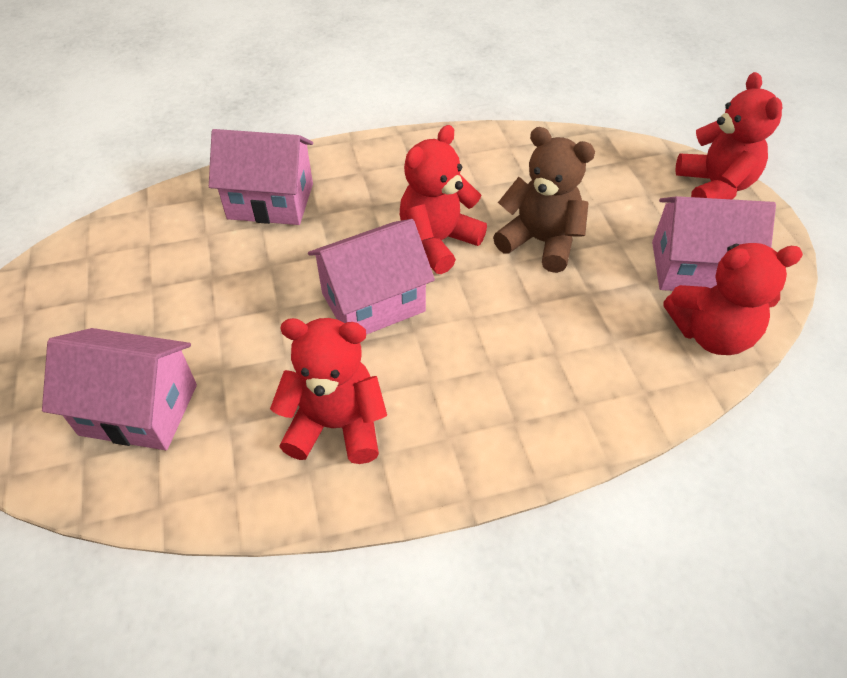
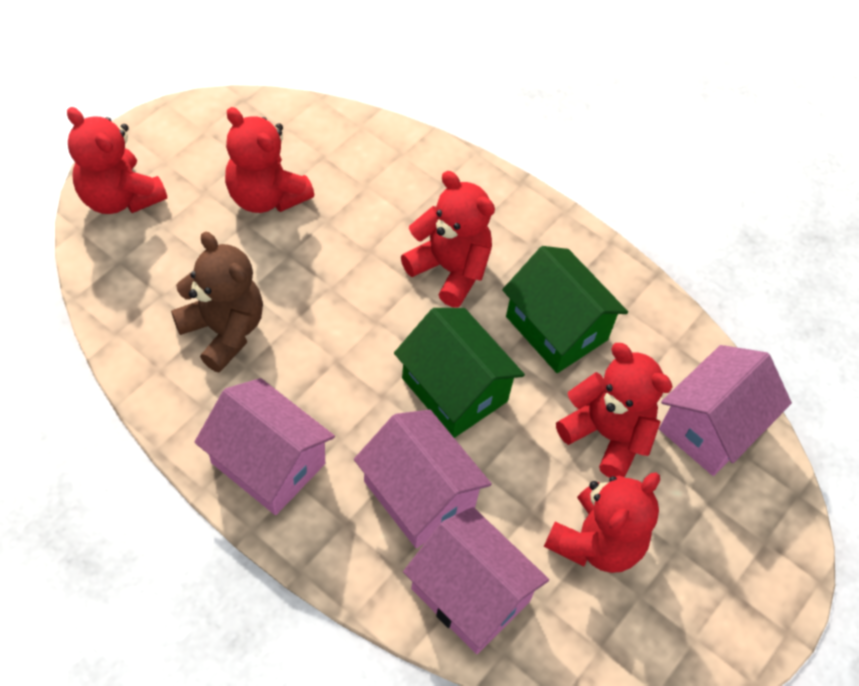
green house: none = 0 -> [394,308,525,438] [502,246,628,373] = 2
red teddy bear: [270,318,387,464] [400,125,487,274] [663,243,803,355] [675,72,783,199] = 4 -> [67,107,167,214] [225,107,314,213] [401,171,495,307] [544,473,660,573] [556,343,673,478] = 5

